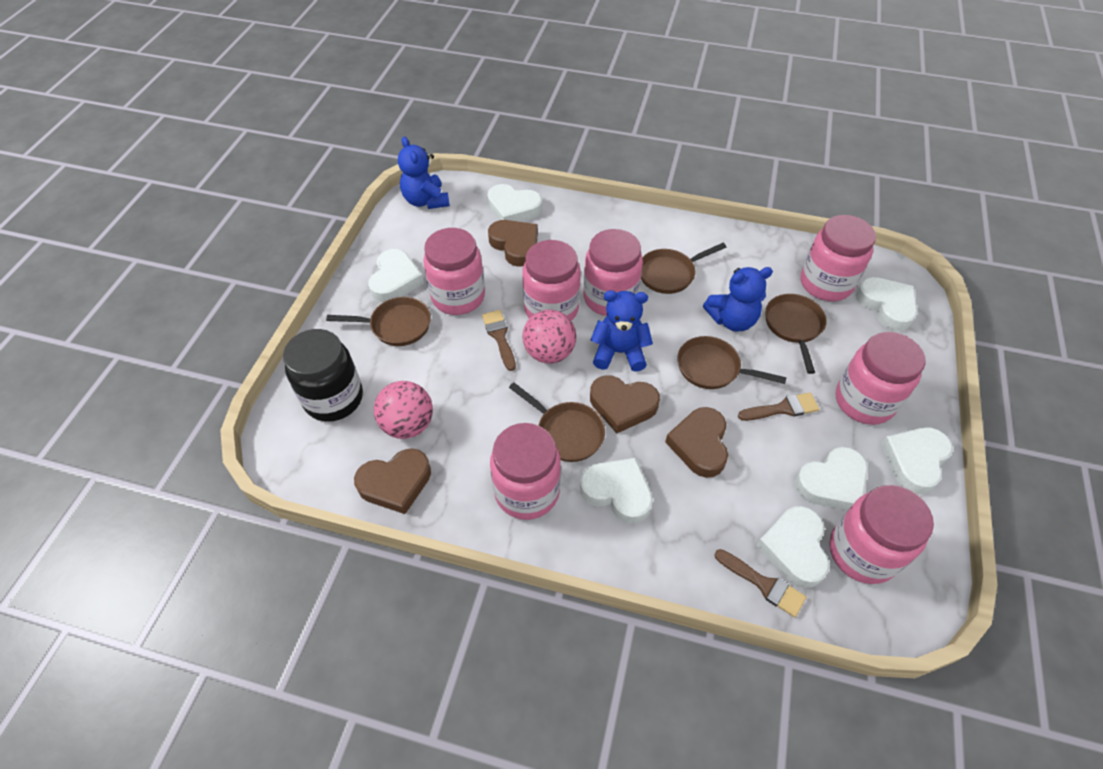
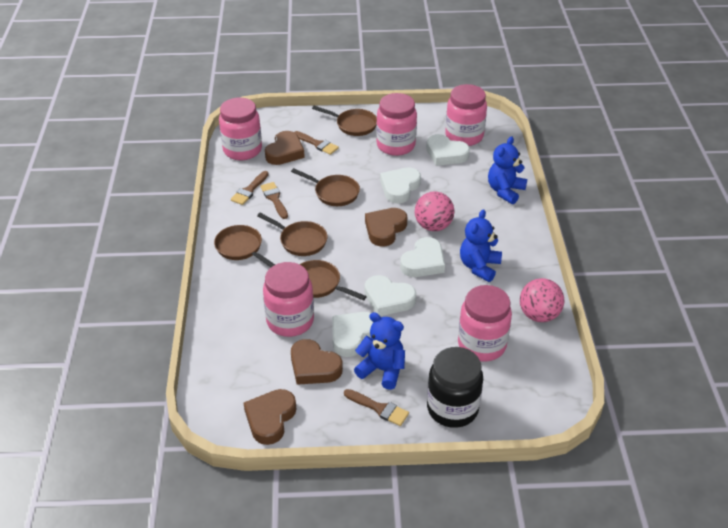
brown brush: [482,310,516,371] [714,549,806,617] [738,392,819,421] = 3 -> [231,171,269,205] [260,182,288,219] [294,131,339,155] [344,389,409,426] = 4
pink jar: [423,228,485,315] [490,423,561,520] [522,240,581,321] [583,229,643,316] [801,215,876,301] [829,485,934,584] [835,332,926,425] = 7 -> [219,98,262,160] [263,262,314,337] [376,93,417,156] [445,84,487,146] [458,285,512,361] = 5
white heart: [368,249,424,302] [487,184,542,222] [580,458,653,524] [756,506,830,588] [795,447,868,510] [856,277,917,331] [881,427,953,494] = 7 -> [332,312,374,357] [365,275,416,316] [380,167,421,204] [400,237,445,277] [427,134,470,166] = 5

